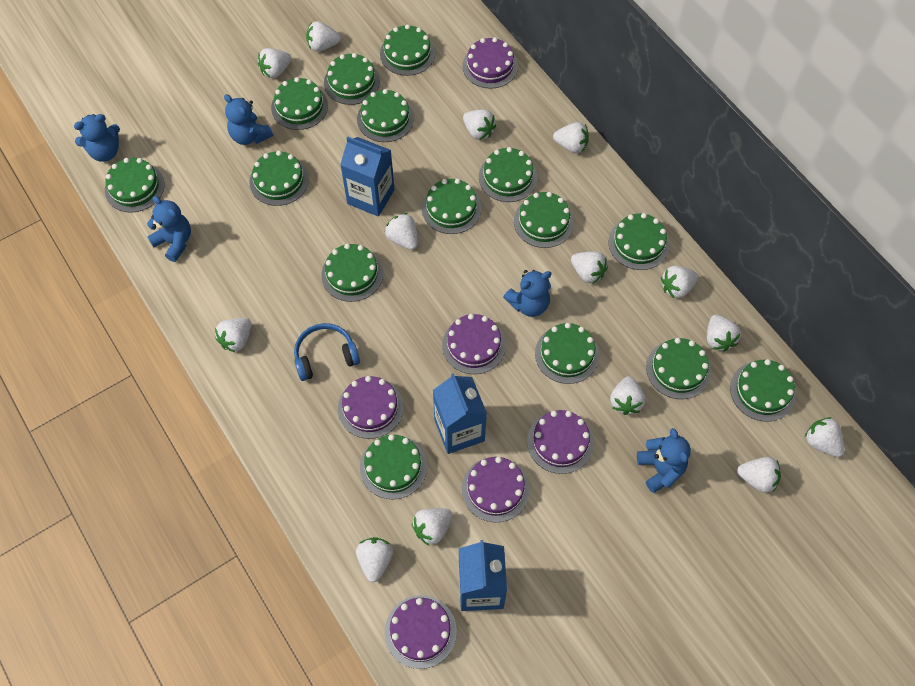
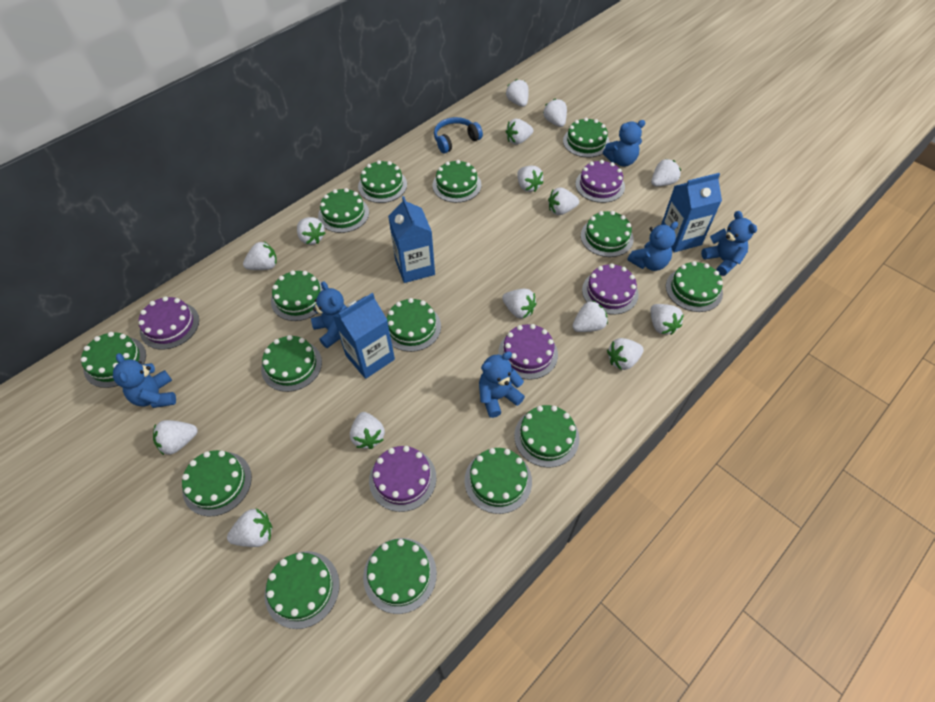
blue teddy bear: [74,114,120,162] [147,196,191,262] [224,94,273,145] [503,270,552,317] [637,428,691,493] = 5 -> [113,353,176,408] [311,281,347,348] [479,352,525,418] [603,120,646,167] [627,222,678,271] [701,211,757,276] = 6
purple cake: [338,376,403,439] [385,595,457,669] [442,314,506,374] [462,37,518,89] [462,457,530,522] [527,410,594,474] = 6 -> [138,296,199,350] [369,446,436,512] [498,324,558,380] [575,160,625,203] [582,263,639,315] = 5
white strawberry: [215,318,252,353] [258,48,292,78] [306,21,341,52] [356,537,393,582] [385,213,417,250] [412,508,453,546] [463,110,496,140] [553,122,589,153] [571,251,608,284] [610,376,645,415] [661,266,698,299] [707,315,741,352] [737,457,781,493] [805,417,844,457] = 14 -> [153,420,197,455] [227,509,272,547] [243,241,277,270] [297,217,326,245] [350,412,385,449] [502,289,537,318] [505,119,533,145] [506,79,529,107] [517,165,543,192] [543,99,567,127] [548,187,579,215] [572,300,608,332] [607,338,644,370] [650,304,684,335] [651,159,681,186] = 15

